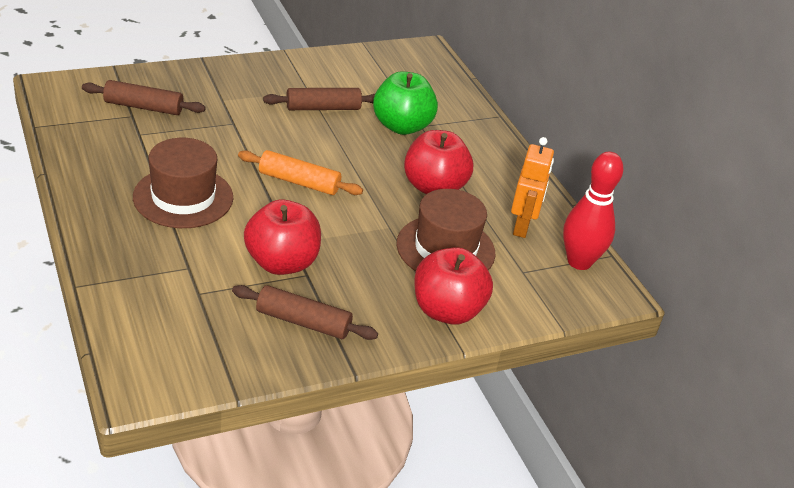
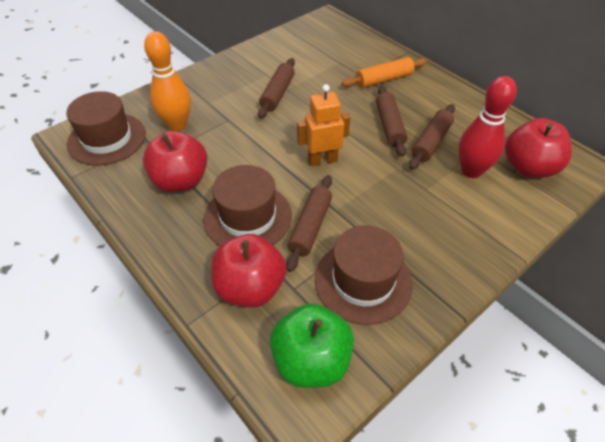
brown hat: [133,138,233,228] [396,189,495,271] = 2 -> [66,91,146,166] [203,165,292,246] [315,225,413,325] = 3
brown rolling pin: [82,80,206,115] [232,285,378,340] [263,88,375,110] = 3 -> [258,58,295,119] [286,175,332,272] [376,85,407,157] [409,104,455,170] = 4
orange bowling pin: none = 0 -> [144,31,191,131] = 1

